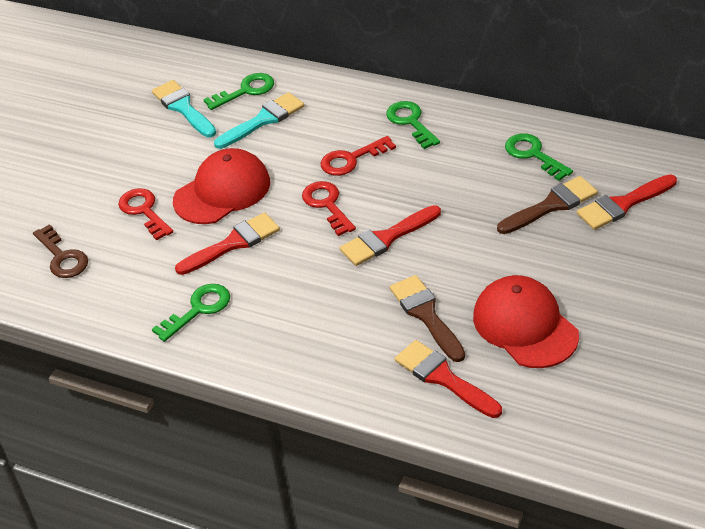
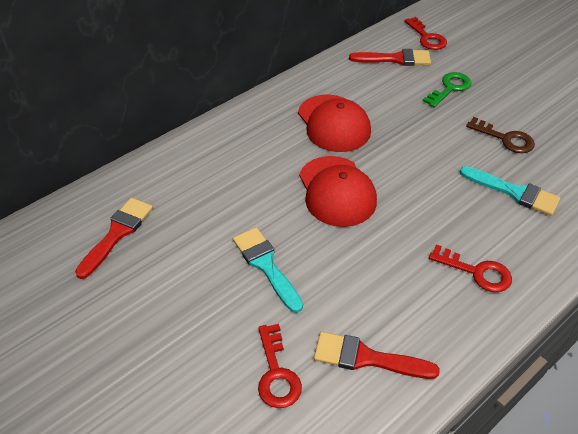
brown brush: [390,275,465,362] [497,176,598,234] = 2 -> none = 0
green key: [152,284,230,342] [203,73,274,110] [386,101,440,149] [505,133,573,181] = 4 -> [423,72,471,108] = 1
red brush: [175,212,280,275] [340,205,441,266] [395,340,502,418] [577,174,677,230] = 4 -> [75,198,153,279] [314,332,440,379] [349,49,431,66] = 3

